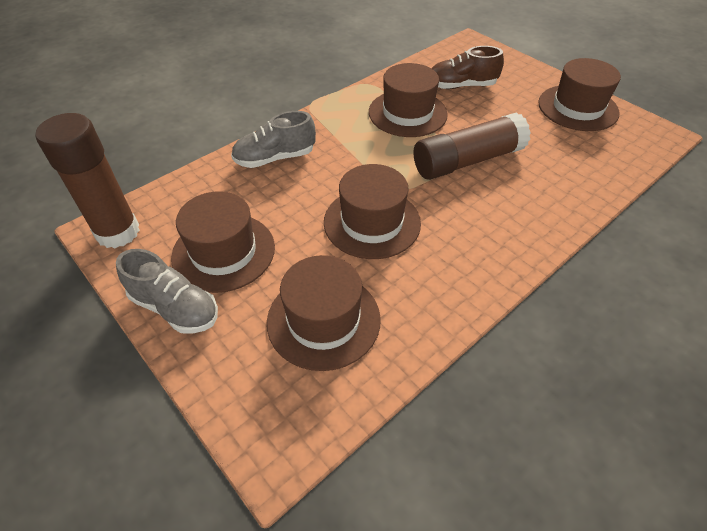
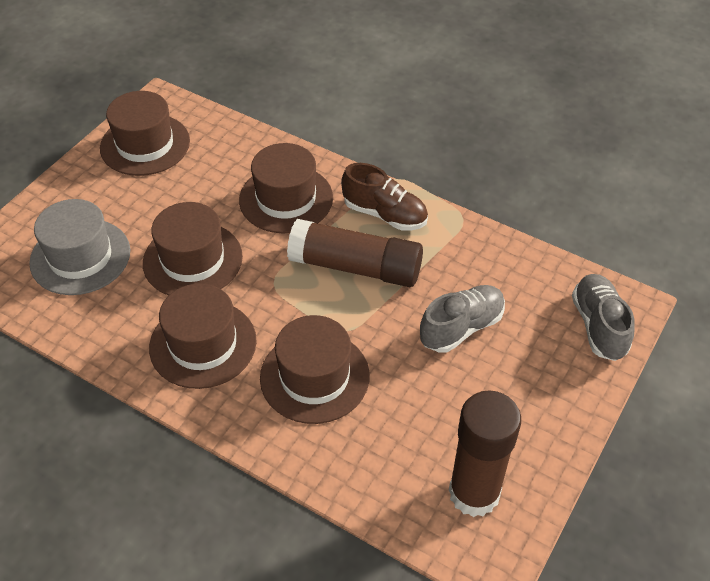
grey hat: none = 0 -> [29,199,130,295] = 1

